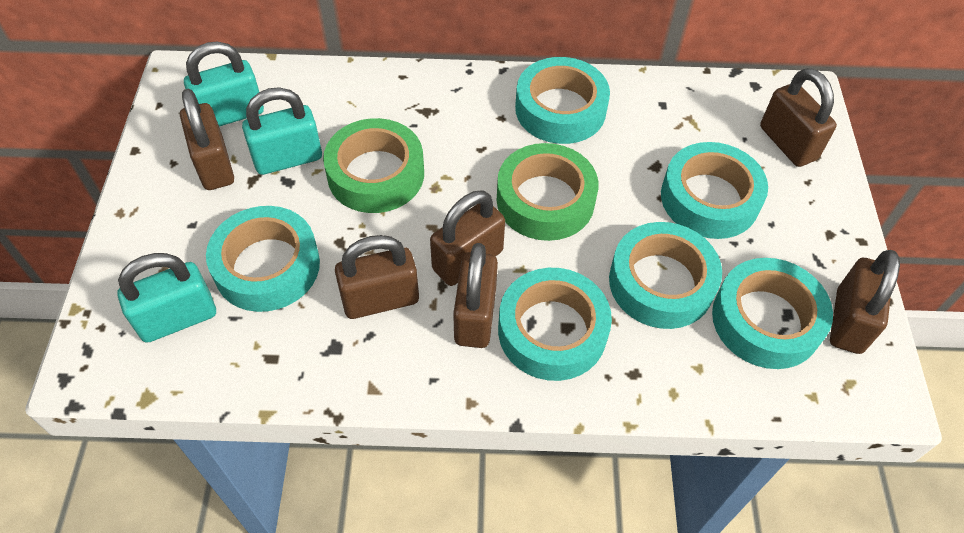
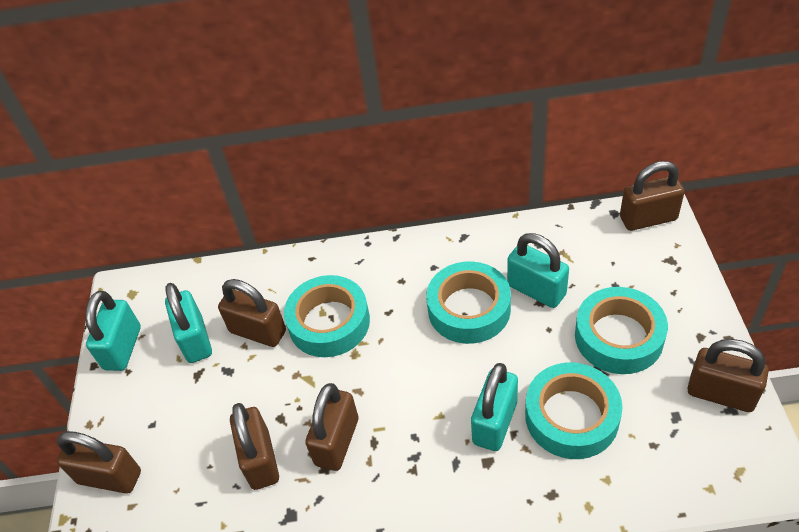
green tape: [323,118,424,213] [497,143,598,241] = 2 -> none = 0
turquoise padlock: [117,253,216,343] [184,41,264,127] [242,87,322,175] = 3 -> [85,291,141,371] [165,283,212,363] [471,363,518,451] [507,233,569,308] = 4
turquoise tape: [206,206,320,312] [498,268,612,381] [515,57,610,144] [609,222,722,329] [661,142,768,239] [712,258,833,369] = 6 -> [284,275,370,357] [426,262,511,344] [525,362,622,459] [575,287,668,374] = 4

